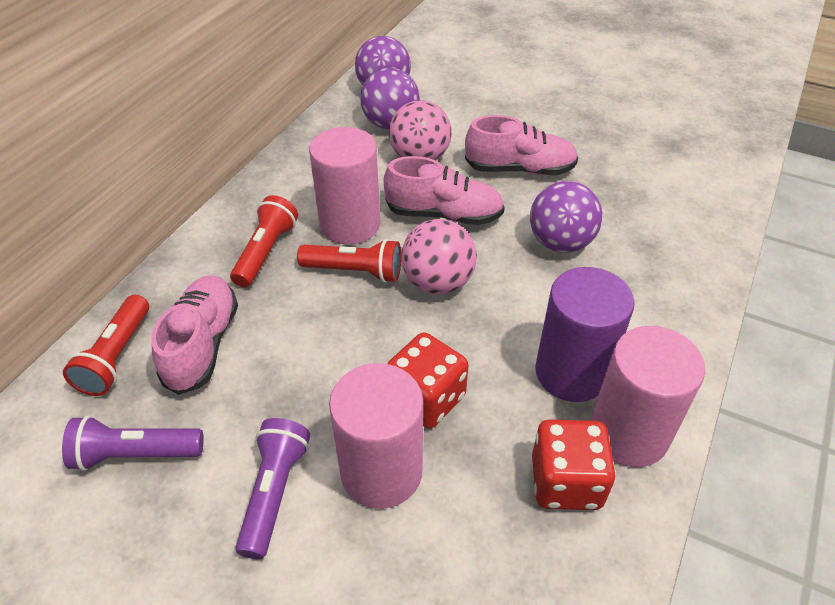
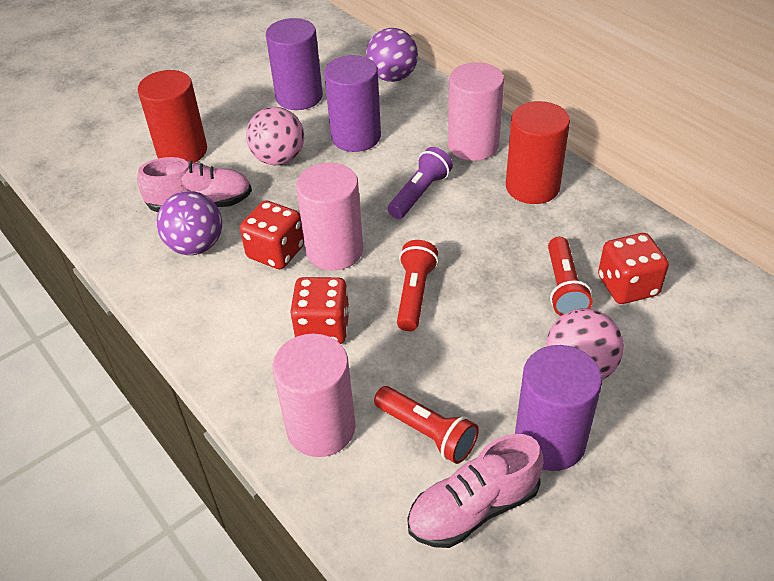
pink shoe: [151,275,238,395] [384,156,505,225] [465,115,578,175] = 3 -> [137,157,252,212] [407,434,543,548] = 2
purple ball: [355,36,411,85] [360,68,420,129] [530,181,602,253] = 3 -> [157,191,222,255] [366,28,418,82] = 2
purple cylinder: [535,267,635,402] = 1 -> [266,18,323,110] [324,55,381,152] [515,345,602,471] = 3
purple flashlight: [62,416,204,471] [236,418,310,559] = 2 -> [388,147,453,219] = 1
red cylinder: none = 0 -> [138,70,207,162] [506,101,570,204] = 2
red dice: [387,332,468,429] [532,419,616,510] = 2 -> [240,200,304,269] [290,277,350,344] [598,233,669,304] = 3

